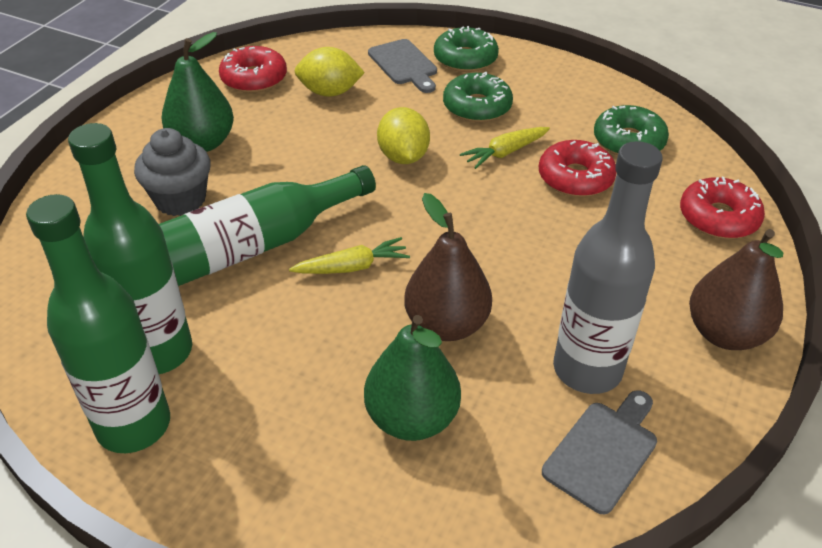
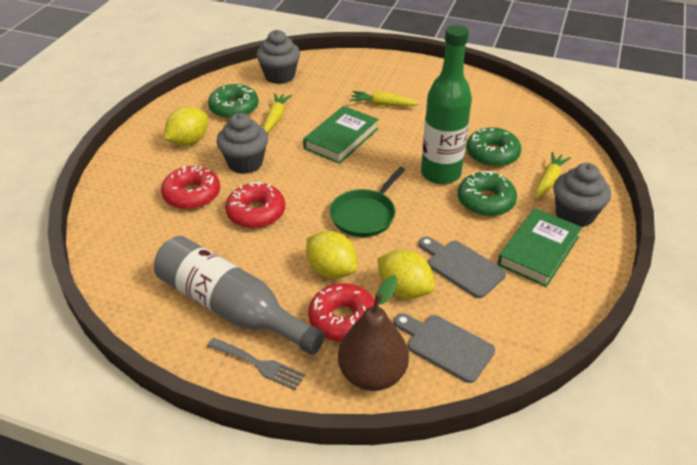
brown pear: [404,193,492,341] [689,229,783,350] = 2 -> [338,275,409,391] = 1
green book: none = 0 -> [303,106,379,164] [497,208,582,287] = 2
green bottle: [26,194,170,453] [68,123,192,374] [159,165,376,286] = 3 -> [421,25,472,184] = 1
green pan: none = 0 -> [330,167,405,237] = 1
green pear: [162,32,234,152] [364,315,461,441] = 2 -> none = 0
grey cupcake: [134,128,211,216] = 1 -> [216,113,268,174] [256,30,300,84] [554,163,611,227] = 3
grey fork: none = 0 -> [208,338,305,390] = 1
yellow carrot: [289,237,410,274] [460,127,550,169] = 2 -> [263,93,292,133] [350,91,419,106] [535,152,571,199] = 3
yellow lemon: [295,47,365,97] [377,107,430,164] = 2 -> [164,107,208,146] [306,231,357,279] [377,250,435,299] = 3

